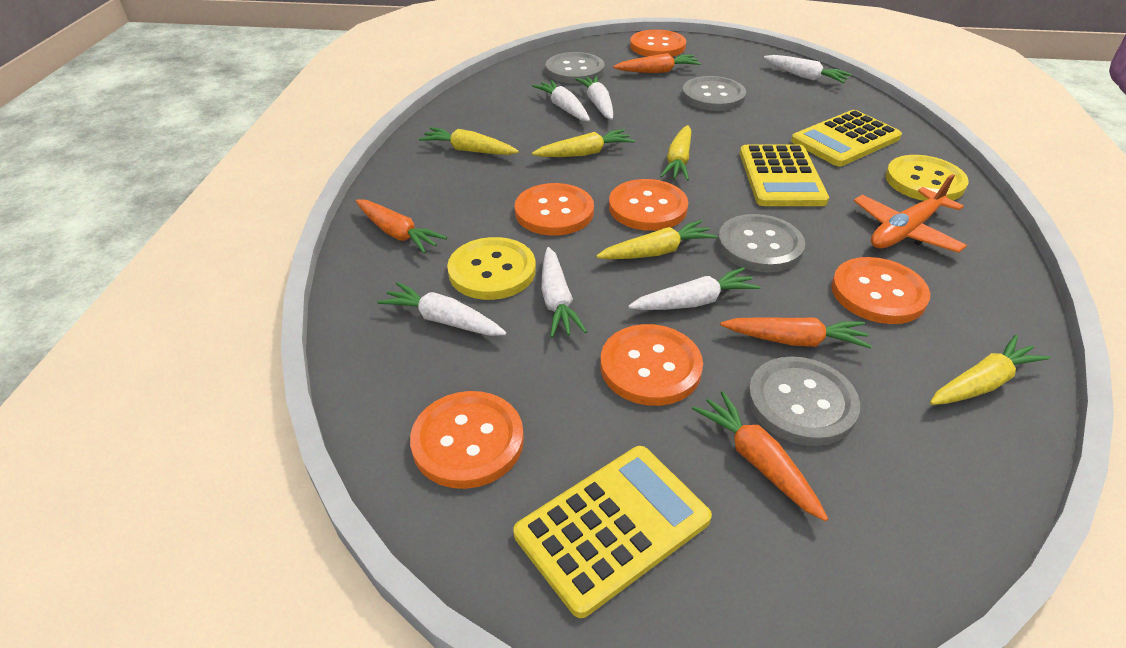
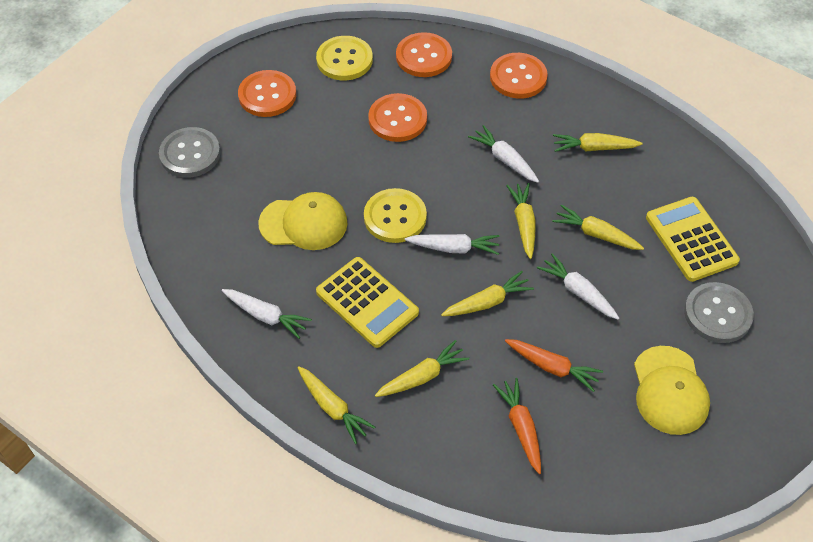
grey button: [546,52,605,84] [682,76,746,111] [718,214,805,272] [748,357,860,446] = 4 -> [159,127,221,178] [684,282,754,343] = 2
orange button: [410,391,524,489] [515,183,594,235] [600,324,703,406] [609,179,688,231] [630,29,686,57] [831,257,930,324] = 6 -> [238,70,296,117] [368,93,427,142] [396,32,452,77] [490,53,548,99] = 4
orange carrot: [356,200,447,253] [613,53,701,73] [692,391,828,521] [720,317,872,349] = 4 -> [493,378,541,474] [505,339,603,392] = 2
orange plane: [854,174,967,253] = 1 -> none = 0
white carrot: [377,282,507,336] [532,80,590,121] [541,247,587,338] [575,76,613,120] [628,267,761,310] [764,55,852,83] = 6 -> [222,289,312,339] [405,234,500,255] [468,125,539,183] [537,253,619,320] = 4
yellow calculator: [513,446,712,618] [740,145,829,206] [791,110,902,166] = 3 -> [316,257,419,348] [646,197,740,282] = 2
yellow cap: none = 0 -> [258,192,348,250] [634,346,710,435] = 2
yellow carrot: [419,127,519,155] [532,129,635,157] [596,220,717,259] [660,125,691,181] [930,335,1050,405] = 5 -> [298,366,375,444] [375,340,469,397] [441,271,534,316] [506,183,536,259] [553,133,643,152] [553,205,644,250] = 6

